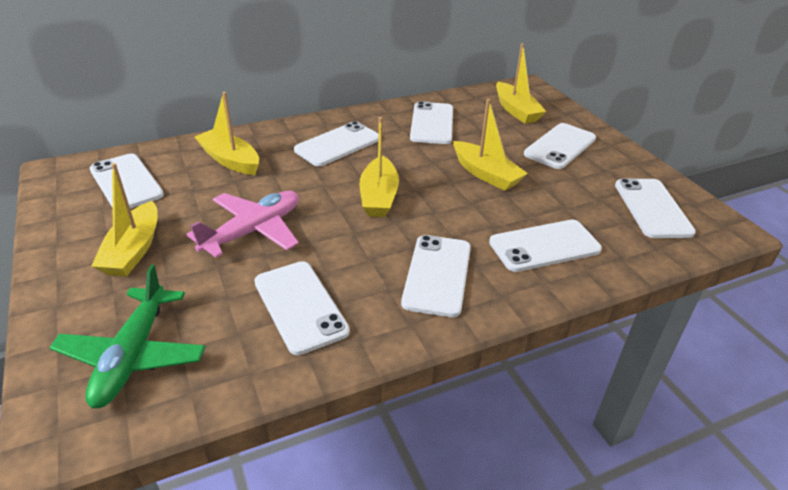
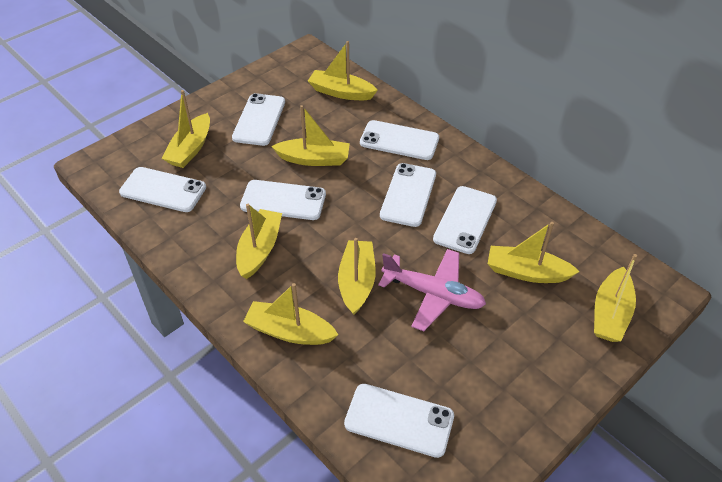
green plane: [49,264,206,408] = 1 -> none = 0
white phone: [90,154,164,208] [254,261,350,355] [294,121,378,166] [401,235,471,317] [410,101,453,144] [489,219,602,272] [524,123,596,169] [615,178,696,238] = 8 -> [119,167,206,212] [232,93,285,146] [240,180,326,220] [344,384,454,458] [360,120,439,160] [380,163,436,227] [433,186,497,254] = 7
yellow boat: [91,163,158,276] [195,92,259,175] [360,117,399,217] [453,99,528,191] [496,43,546,124] = 5 -> [161,90,210,168] [236,204,282,279] [243,283,338,345] [271,105,350,166] [308,41,378,100] [338,238,376,315] [488,222,580,283] [594,254,637,342] = 8

